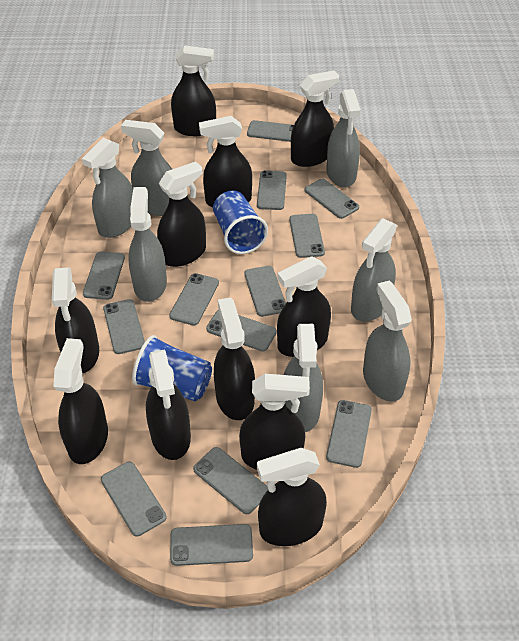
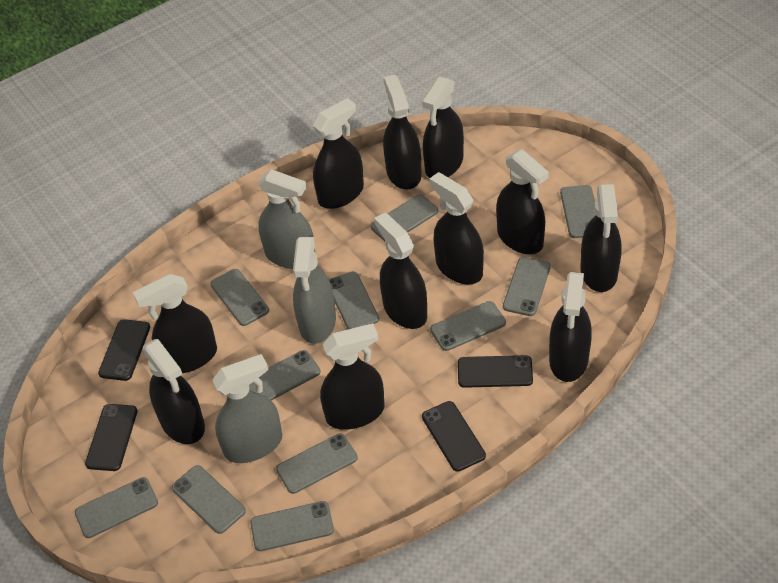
black phone: none = 0 -> [85,404,138,471] [98,319,150,381] [422,401,486,472] [458,355,533,388] = 4
blue cup: [132,335,212,401] [213,191,268,254] = 2 -> none = 0
grey phone: [83,251,125,300] [101,461,167,537] [103,299,145,354] [169,273,219,325] [170,524,253,566] [193,447,268,514] [206,310,277,352] [244,266,286,317] [247,120,294,142] [257,170,287,210] [289,214,325,258] [304,179,359,219] [326,400,372,468] = 13 -> [75,477,158,538] [172,465,246,534] [210,269,269,326] [249,350,321,400] [251,501,334,551] [276,434,358,494] [329,271,379,329] [371,194,438,242] [430,301,506,351] [503,257,551,316] [560,185,596,238] = 11
grey spray bottle: [82,138,133,238] [121,120,172,216] [128,187,167,302] [284,324,323,432] [326,89,361,187] [351,218,397,322] [363,280,412,402] = 7 -> [212,354,282,463] [258,169,315,269] [293,237,336,344] = 3

